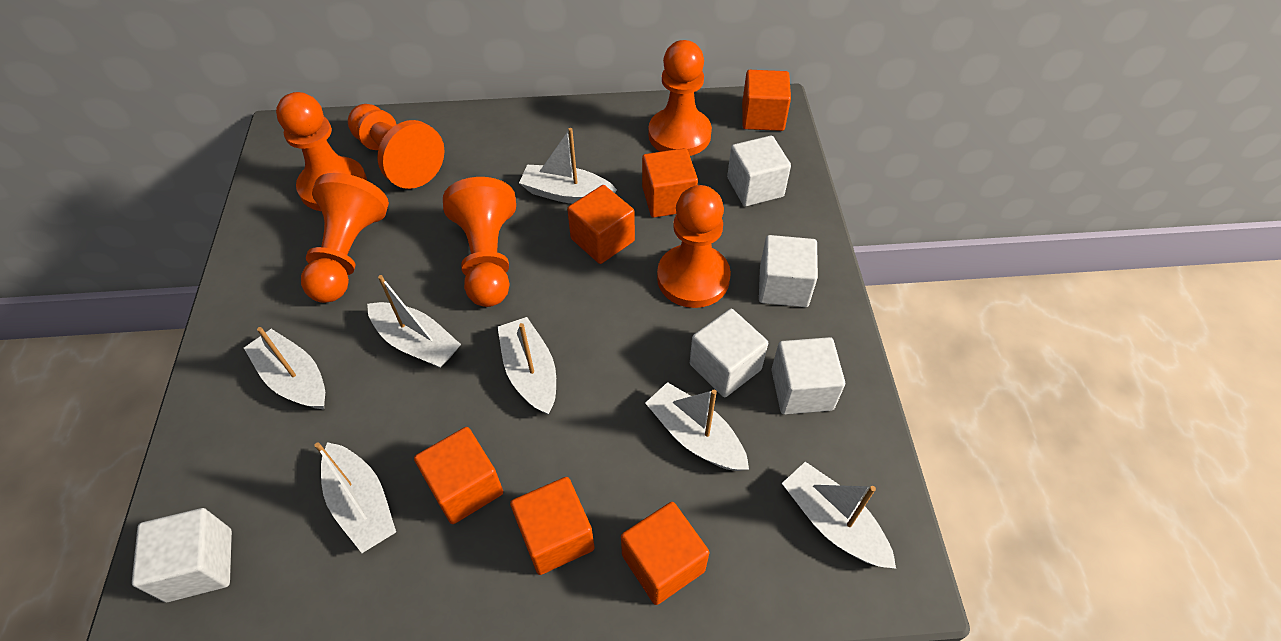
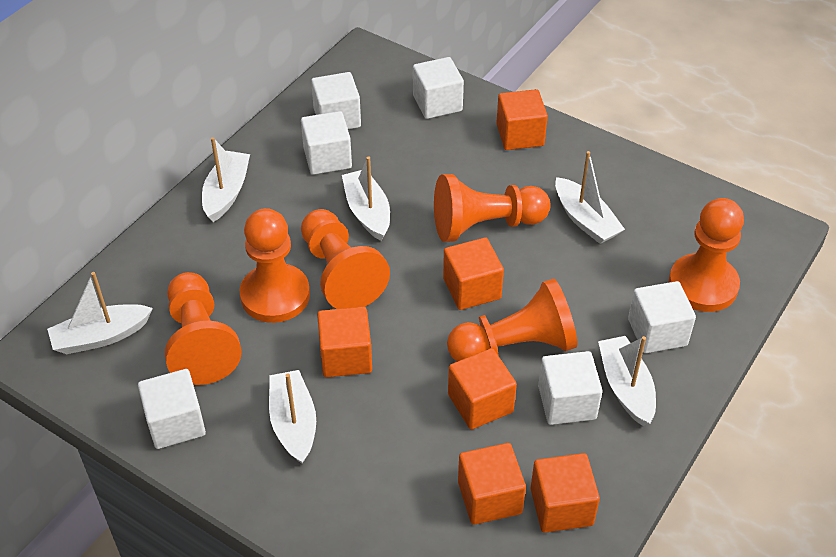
white boat: [244,327,325,409] [314,442,396,553] [367,275,461,368] [498,317,556,415] [519,128,617,204] [645,382,749,471] [782,462,896,569] = 7 -> [47,272,153,354] [202,137,250,222] [269,370,316,464] [342,156,390,241] [555,151,625,244] [598,336,656,426] = 6
white cube: [132,508,232,602] [690,309,768,397] [727,136,791,206] [759,235,818,307] [771,337,845,415] = 5 -> [138,369,206,449] [301,111,352,175] [311,72,361,129] [413,57,464,119] [538,351,603,425] [628,281,696,353] = 6

